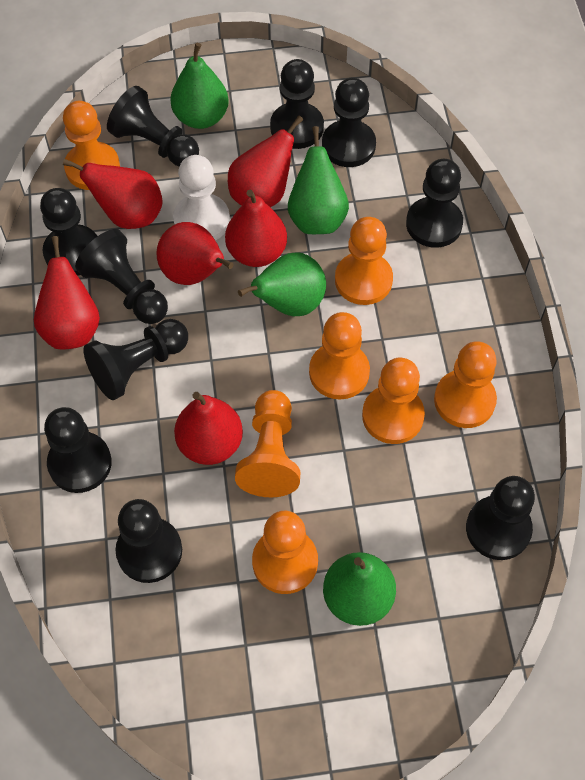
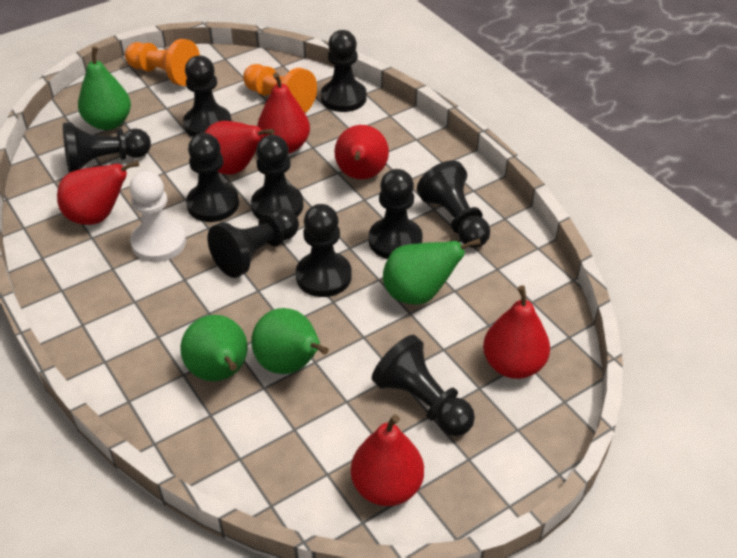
orange pawn: [63,101,120,190] [235,390,300,497] [252,511,318,594] [309,312,370,400] [335,217,393,305] [362,358,425,444] [434,341,497,428] = 7 -> [125,39,200,86] [243,64,317,113] = 2

